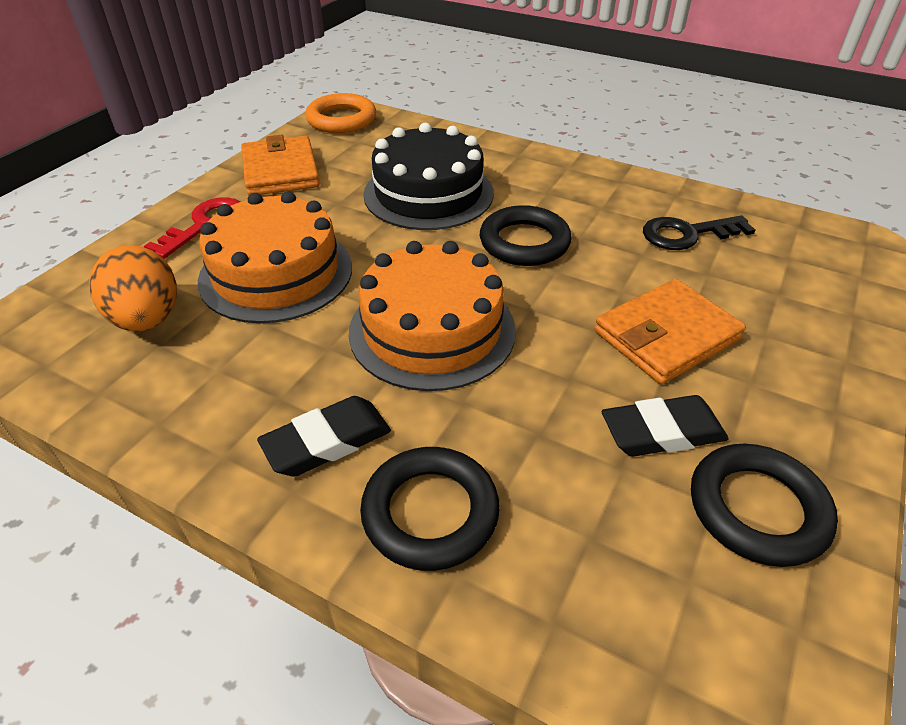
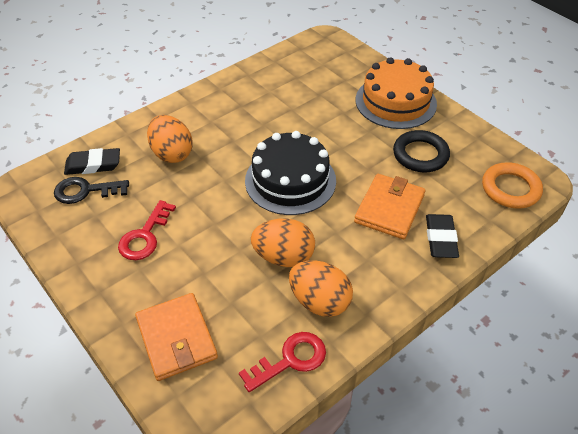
black ring: [360,447,500,571] [480,205,572,266] [691,444,838,567] = 3 -> [393,130,450,172] = 1
orange cake: [198,191,352,323] [349,241,516,391] = 2 -> [356,57,437,129] = 1
orange egg: [89,245,177,331] = 1 -> [147,115,193,163] [251,218,315,267] [289,260,353,317] = 3
red key: [144,197,241,259] = 1 -> [118,200,176,260] [239,332,326,392] = 2

